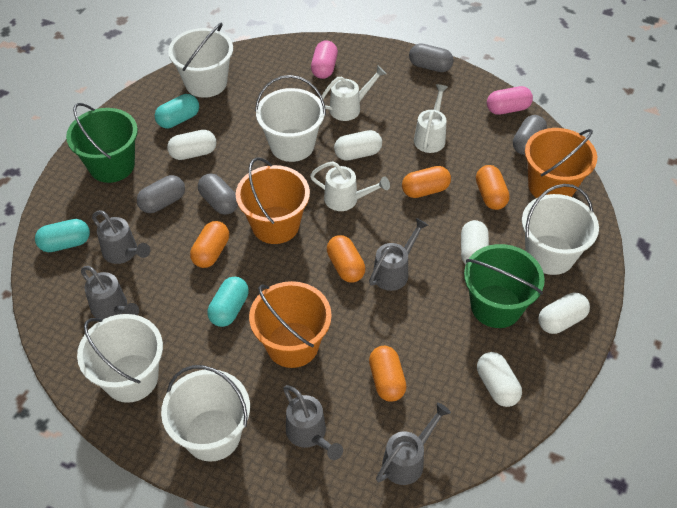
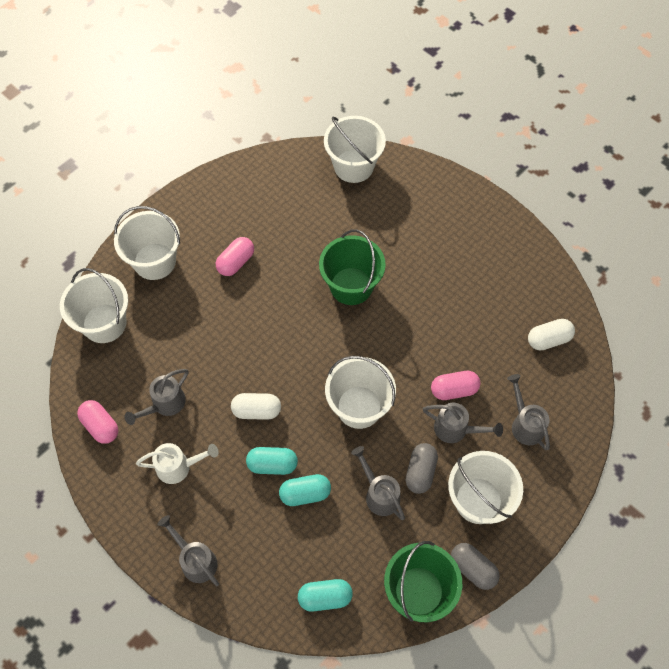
grey capsule: [137,175,185,213] [198,173,238,215] [409,43,454,72] [513,115,547,155] = 4 -> [406,443,438,494] [451,543,500,590] = 2
orange bucket: [236,157,310,244] [249,281,332,368] [525,128,597,198] = 3 -> none = 0
orange capsule: [190,221,229,268] [327,235,365,283] [369,346,407,402] [402,166,451,198] [476,165,510,210] = 5 -> none = 0
pink capsule: [311,40,338,79] [487,86,533,115] = 2 -> [77,400,119,444] [216,237,254,276] [431,371,480,400] = 3
white capsule: [167,130,216,160] [334,130,382,160] [461,220,489,265] [477,352,522,407] [538,293,590,334] = 5 -> [231,393,281,420] [528,319,575,350] = 2
white watering can: [310,161,390,211] [322,65,386,121] [414,84,448,153] = 3 -> [136,443,219,484] = 1

